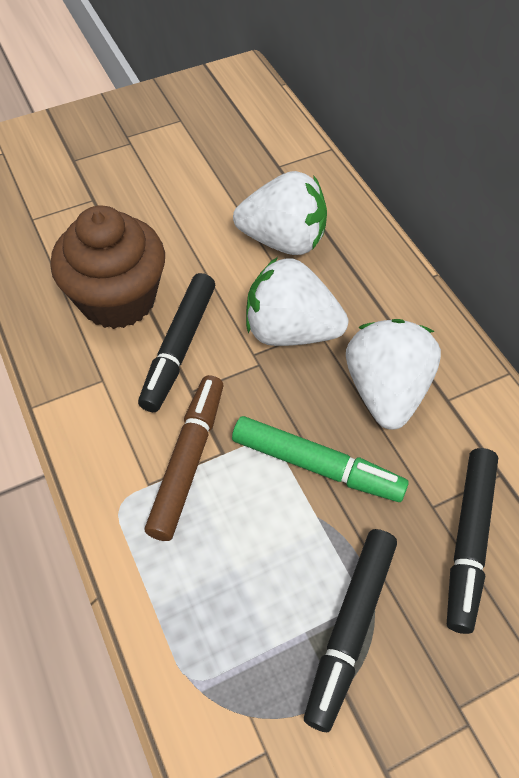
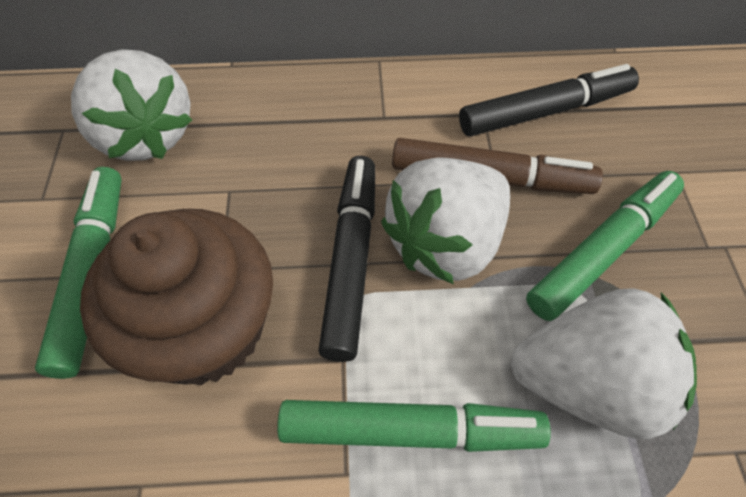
black marker: [138,273,215,412] [304,529,397,732] [447,448,498,634] = 3 -> [318,156,375,362] [459,64,639,136] = 2
green marker: [232,416,409,502] = 1 -> [35,167,122,379] [277,400,551,452] [526,171,684,321] = 3

